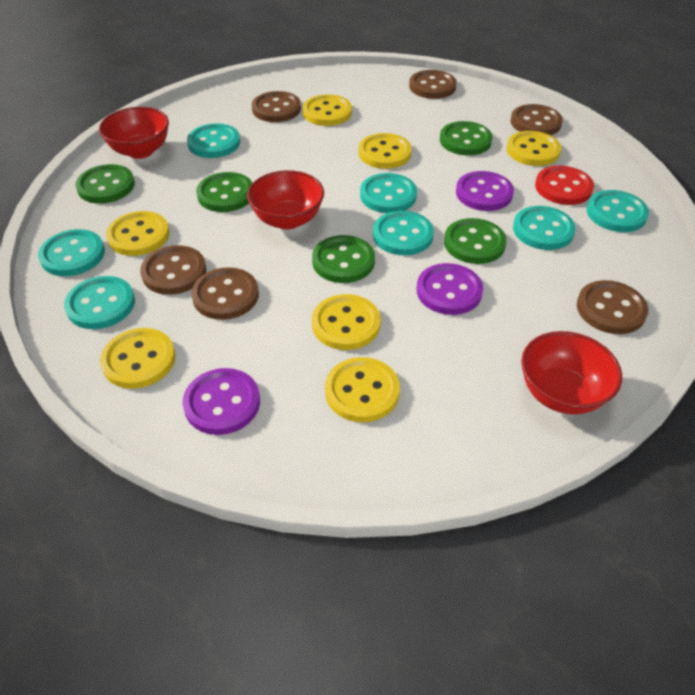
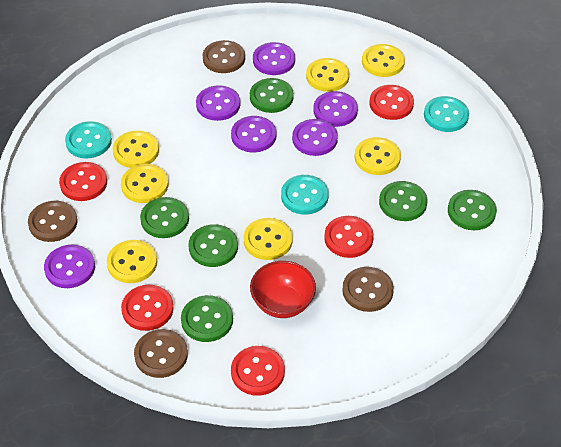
brown button: [140,245,206,295] [191,267,259,320] [252,91,301,122] [409,70,457,99] [510,104,563,135] [577,280,648,334] = 6 -> [28,201,78,242] [134,329,188,378] [203,40,245,73] [342,267,394,312] = 4
green button: [75,164,135,204] [196,172,252,212] [312,235,375,283] [440,121,493,155] [444,218,507,264] = 5 -> [140,197,189,238] [181,295,233,342] [189,224,238,267] [250,78,294,113] [379,181,428,221] [448,190,497,230] = 6
purple button: [183,368,260,435] [417,263,483,315] [456,171,514,211] = 3 -> [44,244,95,288] [196,85,240,121] [231,116,276,153] [253,42,295,75] [292,119,338,156] [313,91,358,127] = 6
red bowl: [99,107,169,159] [247,170,324,230] [521,331,622,415] = 3 -> [250,261,316,318] = 1
red button: [535,166,594,205] = 1 -> [59,162,107,201] [121,285,174,331] [231,346,285,396] [324,216,374,258] [369,85,414,120] = 5
turquoise button: [38,229,105,276] [64,276,135,329] [187,123,240,158] [360,173,417,213] [373,211,434,255] [513,206,576,250] [587,190,649,232] = 7 -> [65,121,112,158] [281,175,329,215] [424,96,469,132] = 3

